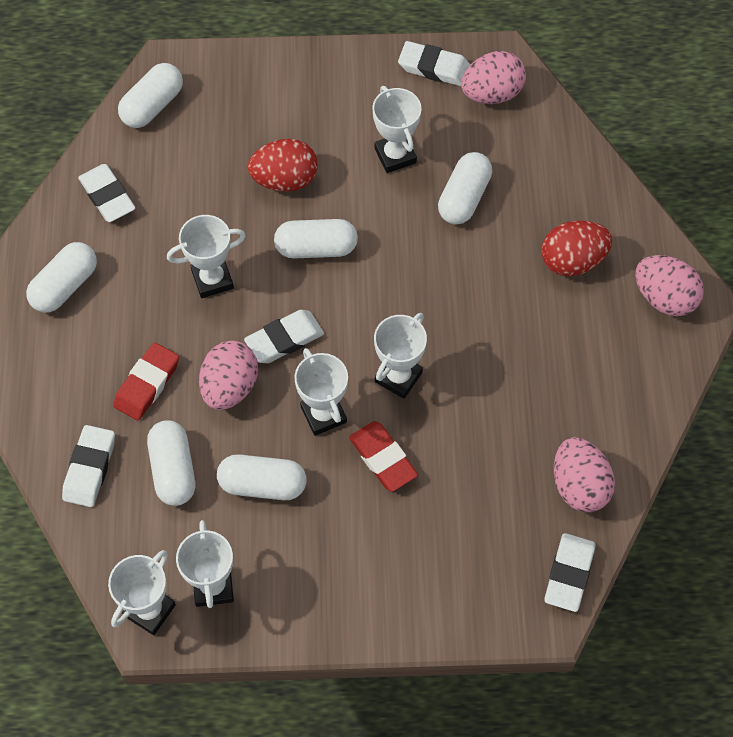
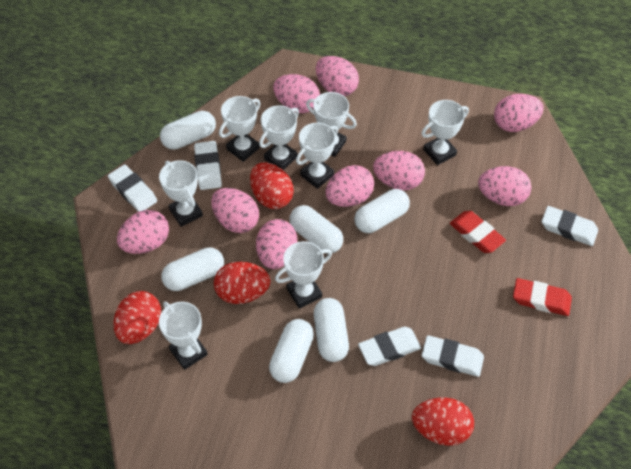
pink egg: [199,341,258,410] [461,51,526,104] [554,437,615,512] [635,255,704,316] = 4 -> [117,210,169,254] [211,188,259,233] [256,219,297,269] [273,74,320,113] [316,56,359,96] [326,165,374,207] [373,151,425,190] [478,166,531,206] [494,94,544,132] = 9
red egg: [248,139,318,192] [541,221,612,276] = 2 -> [113,291,161,344] [214,262,270,304] [250,162,294,209] [412,398,474,446] = 4
white trophy: [108,550,176,635] [167,215,246,298] [176,520,234,608] [294,348,348,436] [372,86,422,173] [374,313,427,399] = 6 -> [159,160,203,227] [159,302,208,370] [219,96,260,162] [259,105,299,170] [275,241,332,308] [296,123,338,189] [306,92,357,157] [422,100,469,165] = 8

